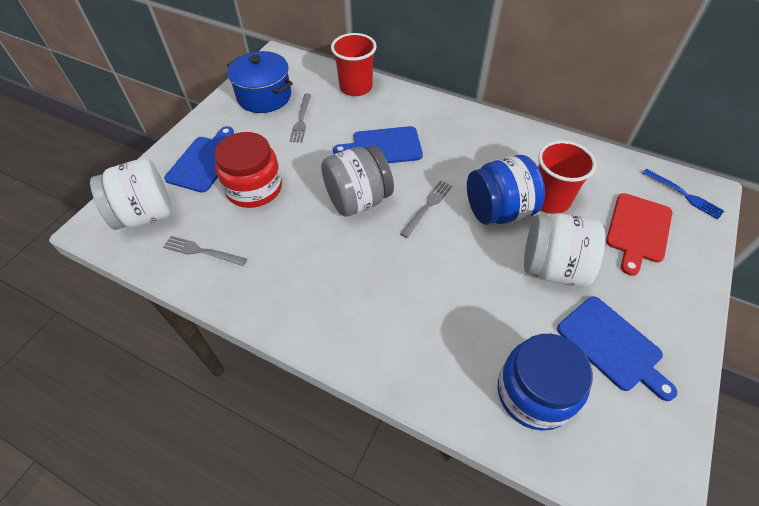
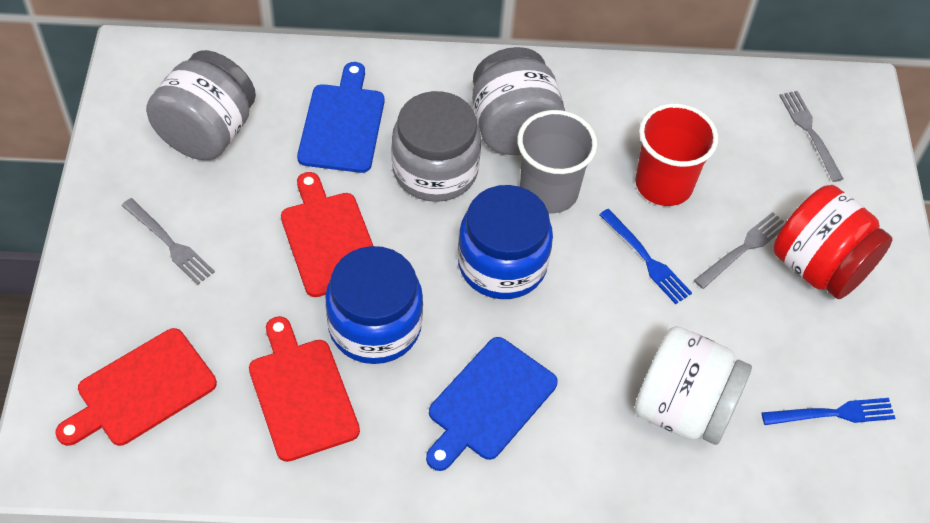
blue cutting board: [164,126,234,193] [333,126,423,163] [557,297,677,401] = 3 -> [297,62,384,173] [426,337,558,471] = 2
blue fork: [643,169,724,220] = 1 -> [599,209,692,304] [762,398,895,425] = 2
blue pot: [227,51,293,113] = 1 -> none = 0
grey cup: none = 0 -> [517,110,597,213] = 1
grey jar: [321,145,394,217] = 1 -> [146,50,256,160] [391,91,481,202] [472,47,565,155] = 3
red cup: [331,33,377,96] [538,140,596,214] = 2 -> [635,103,718,206] = 1
red cutting board: [606,193,672,276] = 1 -> [55,328,217,446] [249,316,360,462] [281,172,373,297] = 3
white jar: [90,158,172,230] [524,213,605,287] = 2 -> [634,326,752,445] = 1

